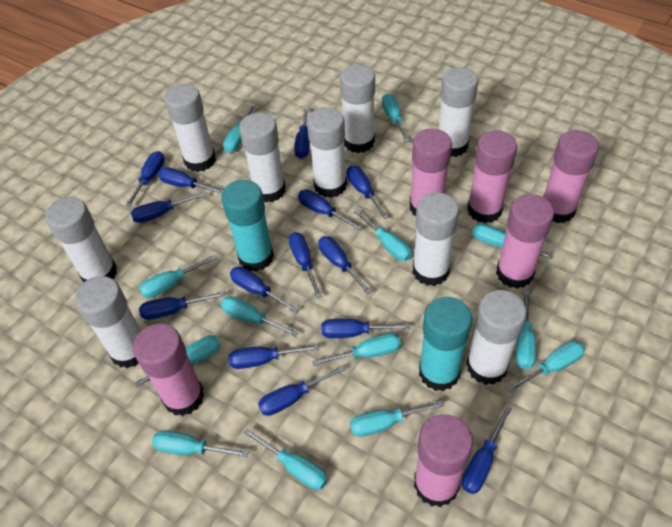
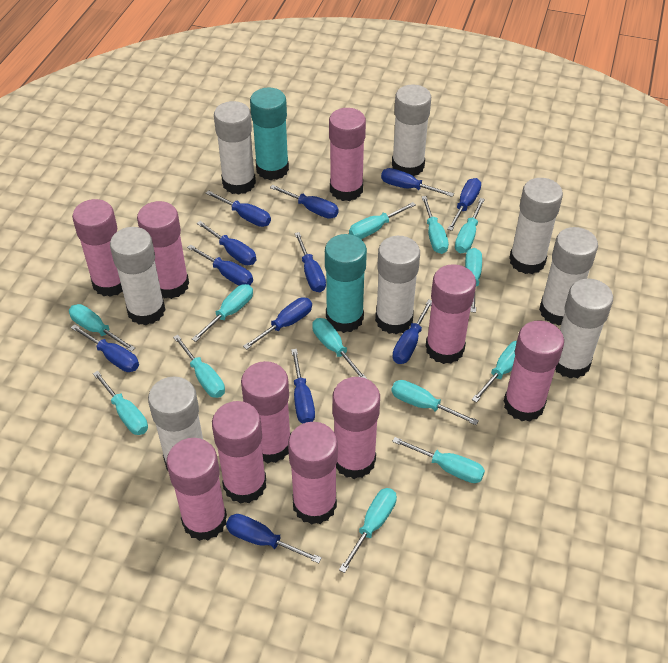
blue screwdriver: [125,151,165,207] [131,192,206,223] [139,291,225,320] [158,167,223,194] [229,344,319,369] [230,266,299,313] [258,365,345,416] [289,232,322,298] [294,107,310,159] [298,189,362,230] [318,236,372,294] [321,319,410,338] [347,166,389,219] [462,406,512,494] = 14 -> [71,324,139,372] [187,244,253,286] [197,221,256,265] [205,190,271,227] [226,514,322,563] [243,297,312,350] [270,185,339,219] [291,349,315,424] [294,232,326,292] [381,168,454,197] [392,299,432,364] [448,178,481,231] = 12
pink glue stick: [133,324,204,416] [410,129,452,216] [414,414,473,507] [467,131,517,223] [496,194,554,289] [543,130,599,223] = 6 -> [72,199,123,297] [137,201,189,299] [167,438,227,541] [212,401,266,504] [241,361,291,464] [288,422,338,525] [329,108,366,201] [332,377,380,479] [425,264,476,364] [504,321,564,422] = 10
white glue stick: [45,197,117,283] [75,276,141,368] [164,84,216,172] [239,113,286,202] [307,107,347,198] [340,64,375,153] [413,192,459,286] [438,67,479,157] [466,290,527,385] = 9 -> [110,227,165,325] [148,377,203,470] [214,101,256,195] [375,236,420,334] [392,84,431,176] [509,178,563,274] [539,227,598,325] [555,279,613,378] = 8

